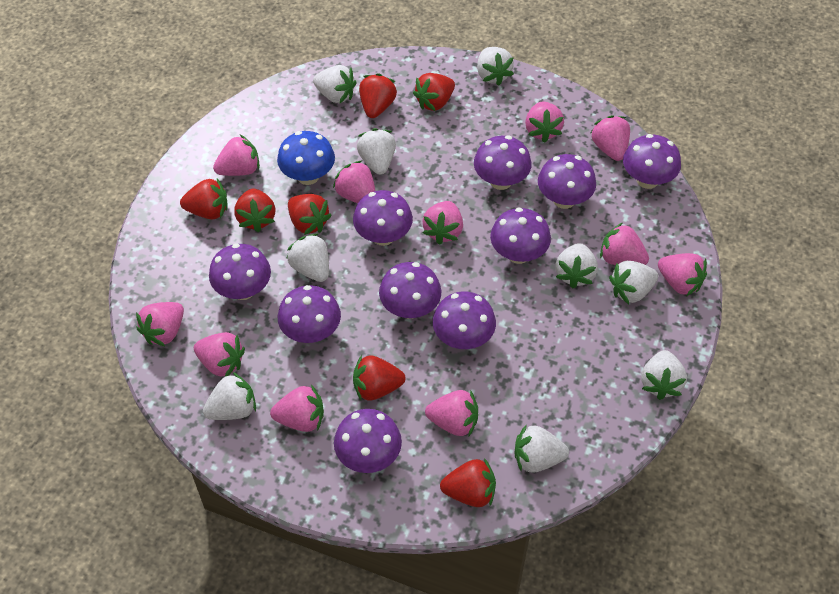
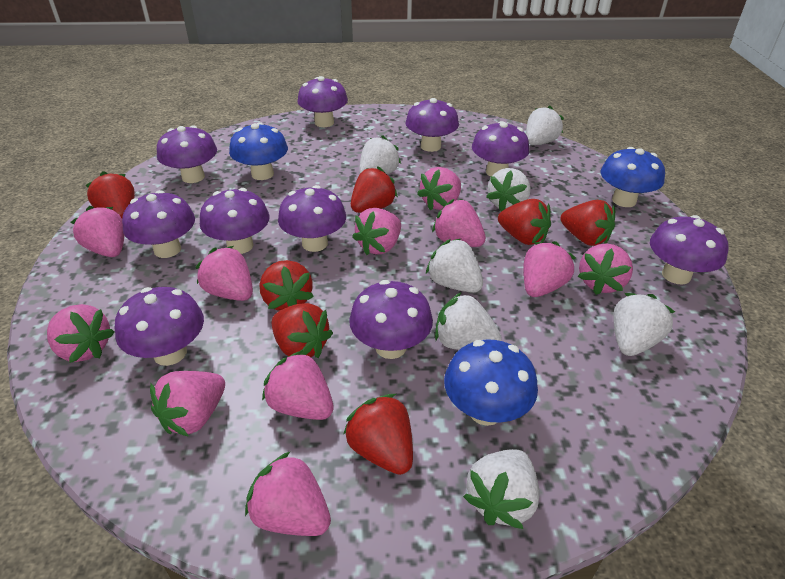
blue mushroom: [277,131,335,185] = 1 -> [229,122,288,180] [444,339,538,426] [601,147,665,207] = 3
white strawberry: [203,372,256,420] [286,234,329,282] [313,65,356,103] [357,128,396,175] [477,47,514,86] [514,424,569,473] [555,243,598,289] [609,261,658,304] [641,350,687,400] = 9 -> [359,135,401,175] [426,238,483,293] [435,292,502,350] [463,449,540,529] [486,168,530,211] [526,106,564,145] [614,293,675,356] = 7

